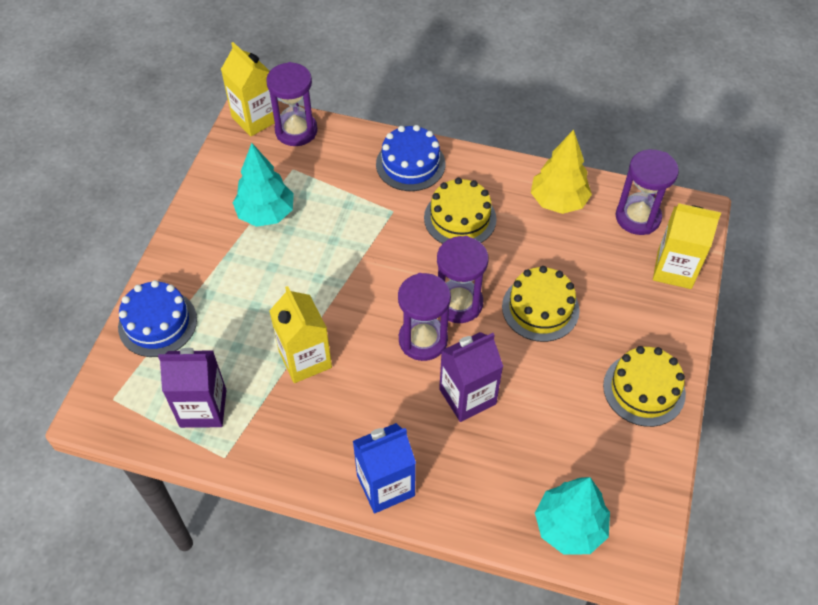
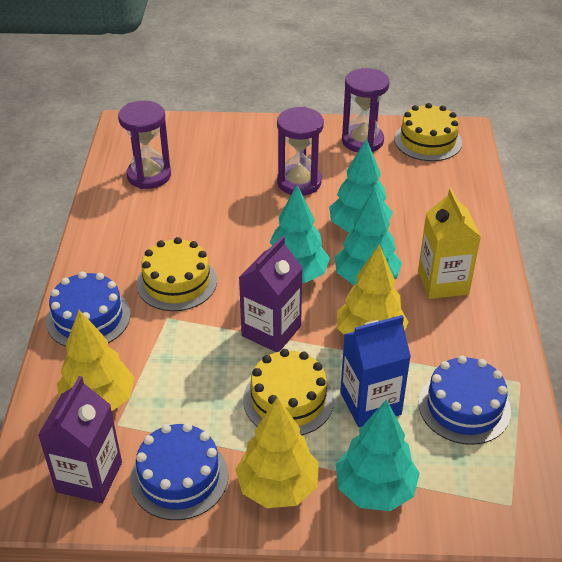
blue cake: [118,280,197,357] [376,125,445,191] = 2 -> [46,271,131,346] [130,423,229,520] [418,355,511,445] = 3
purple hourglass: [266,62,318,146] [398,273,451,361] [437,236,488,323] [616,149,679,235] = 4 -> [118,101,171,189] [277,107,324,196] [342,68,389,152] = 3
turquoise tree: [233,143,294,227] [535,477,610,555] = 2 -> [269,185,330,283] [329,139,393,232] [335,188,402,285] [336,399,420,511] = 4
yellow carton: [221,42,275,136] [269,286,332,383] [653,203,721,289] = 3 -> [418,188,481,299] = 1
yellow tree: [531,129,592,214] = 1 -> [57,310,135,411] [235,397,319,508] [337,244,408,334] = 3

